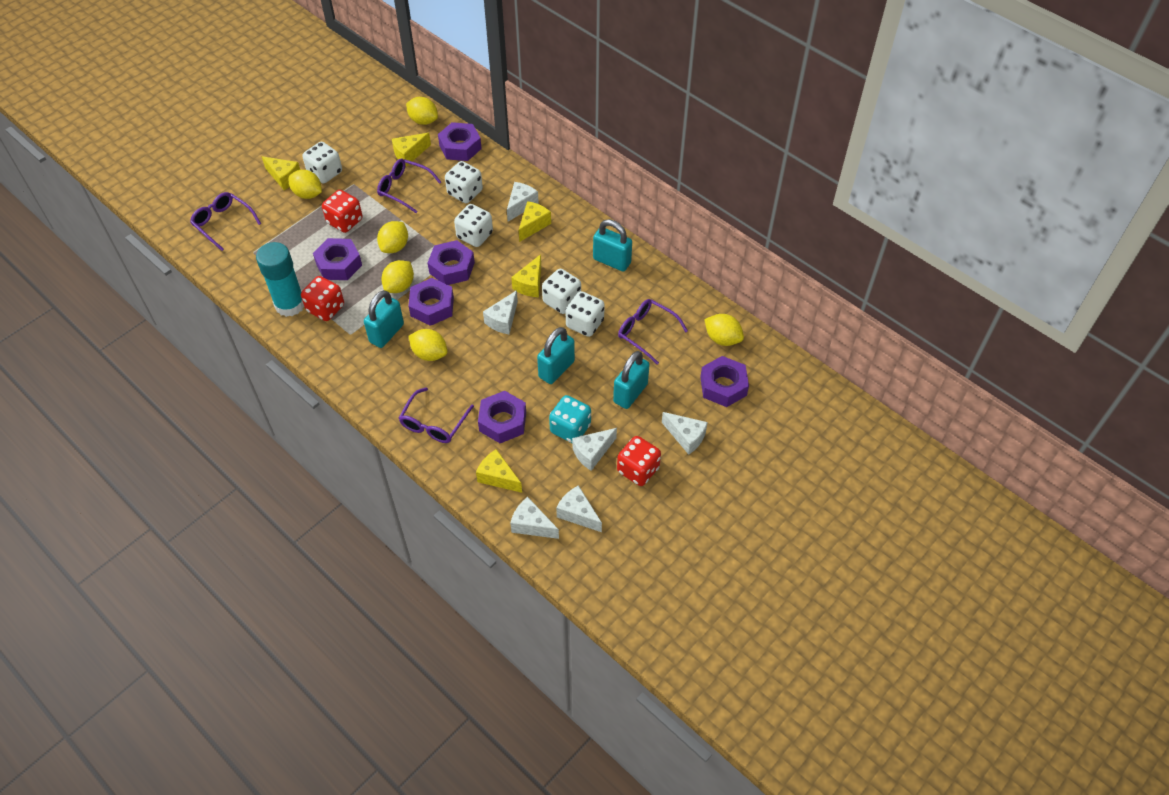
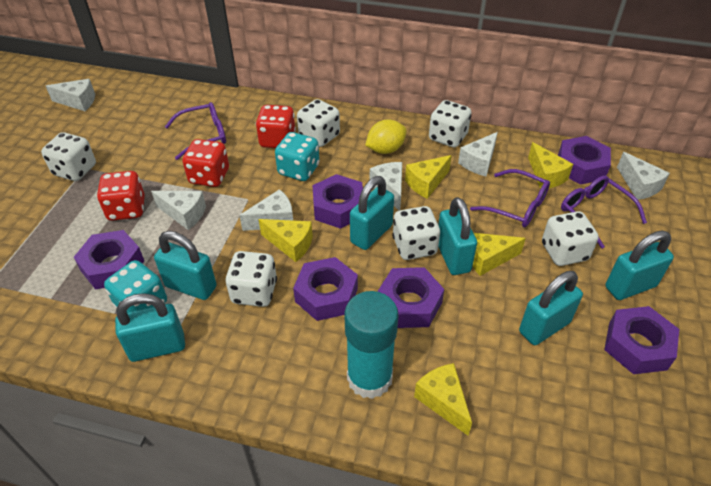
purple glasses: [190,192,261,251] [377,159,441,213] [399,387,474,443] [618,299,688,364] = 4 -> [165,102,226,160] [470,169,550,227] [561,176,647,249] = 3
turquoise dice: [549,395,591,443] = 1 -> [104,260,167,312] [275,132,319,181] = 2
turquoise padlock: [364,290,404,348] [537,327,575,384] [593,219,632,271] [613,351,650,409] = 4 -> [115,293,185,362] [154,231,217,300] [350,176,394,250] [438,197,477,275] [519,271,583,345] [605,230,674,300] = 6
white dice: [302,142,342,183] [445,161,483,203] [454,204,493,247] [542,269,581,314] [566,291,605,337] = 5 -> [41,132,96,181] [226,251,277,307] [297,99,340,147] [392,206,440,260] [429,100,471,148] [542,211,599,266] = 6
yellow lemon: [289,170,322,199] [377,221,408,253] [381,260,414,293] [406,97,438,125] [409,329,448,361] [704,314,744,346] = 6 -> [365,119,407,154] = 1

